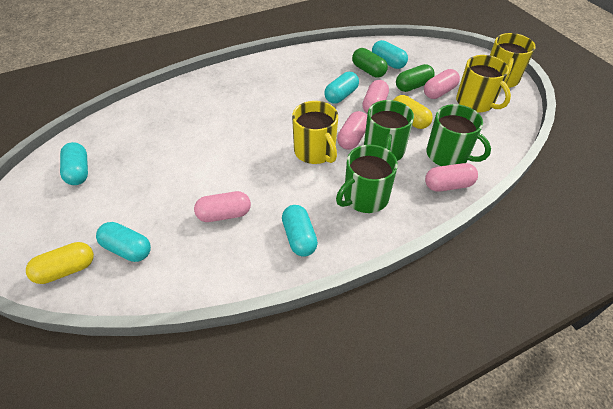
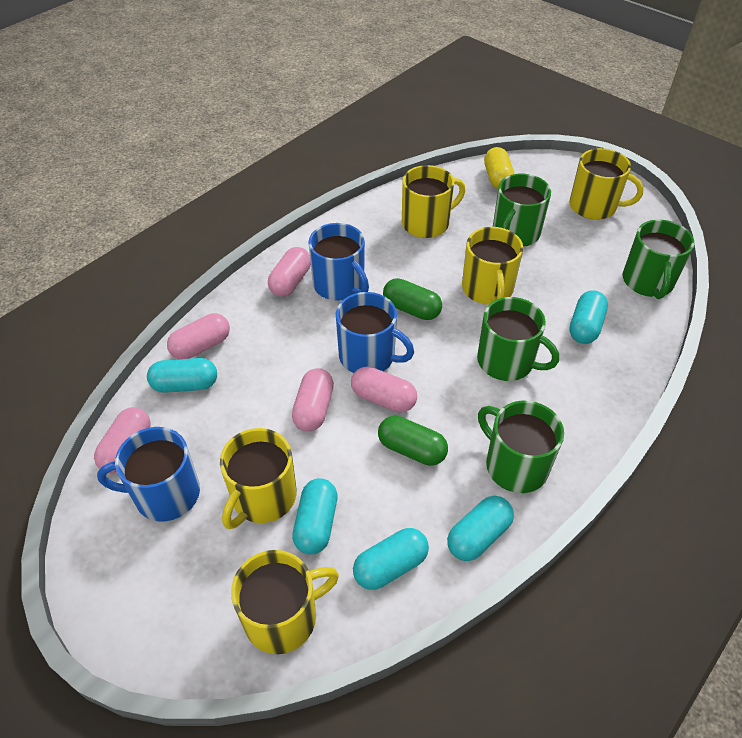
blue mug: none = 0 -> [97,427,200,522] [308,223,369,301] [336,292,414,373] = 3
green mug: [336,145,398,213] [364,100,414,161] [426,104,491,166] = 3 -> [477,297,559,381] [478,401,564,493] [493,174,551,247] [623,220,694,299] = 4
yellow capsule: [26,242,94,284] [394,95,433,129] = 2 -> [484,147,515,189] = 1
yellow mug: [292,101,338,164] [456,55,511,113] [490,33,536,88] = 3 -> [220,428,296,529] [231,550,339,654] [402,165,465,238] [462,227,523,305] [570,148,644,220] = 5

